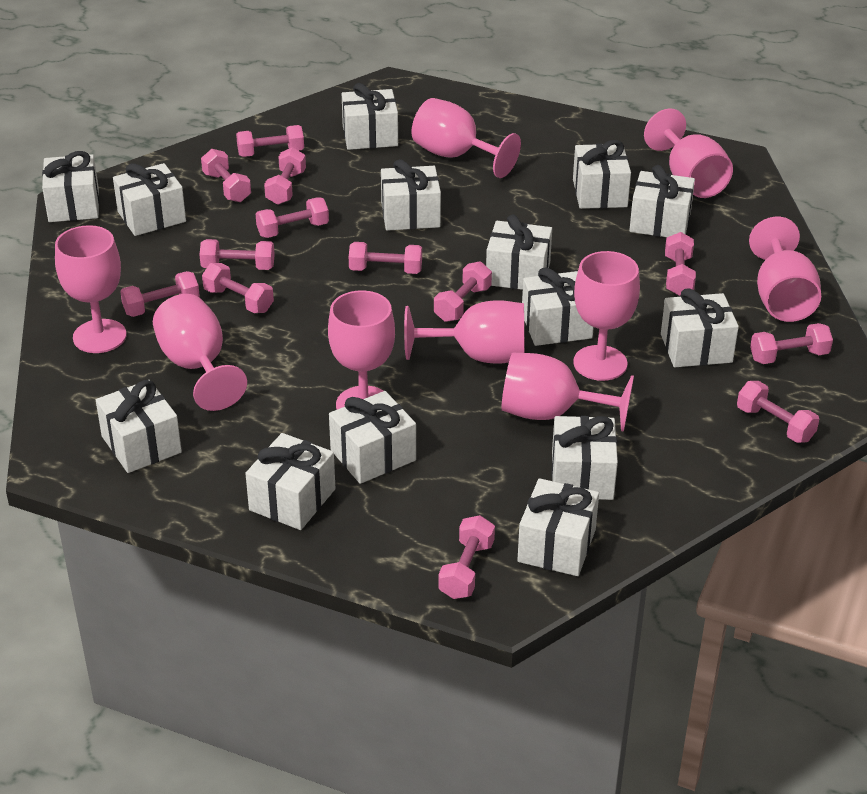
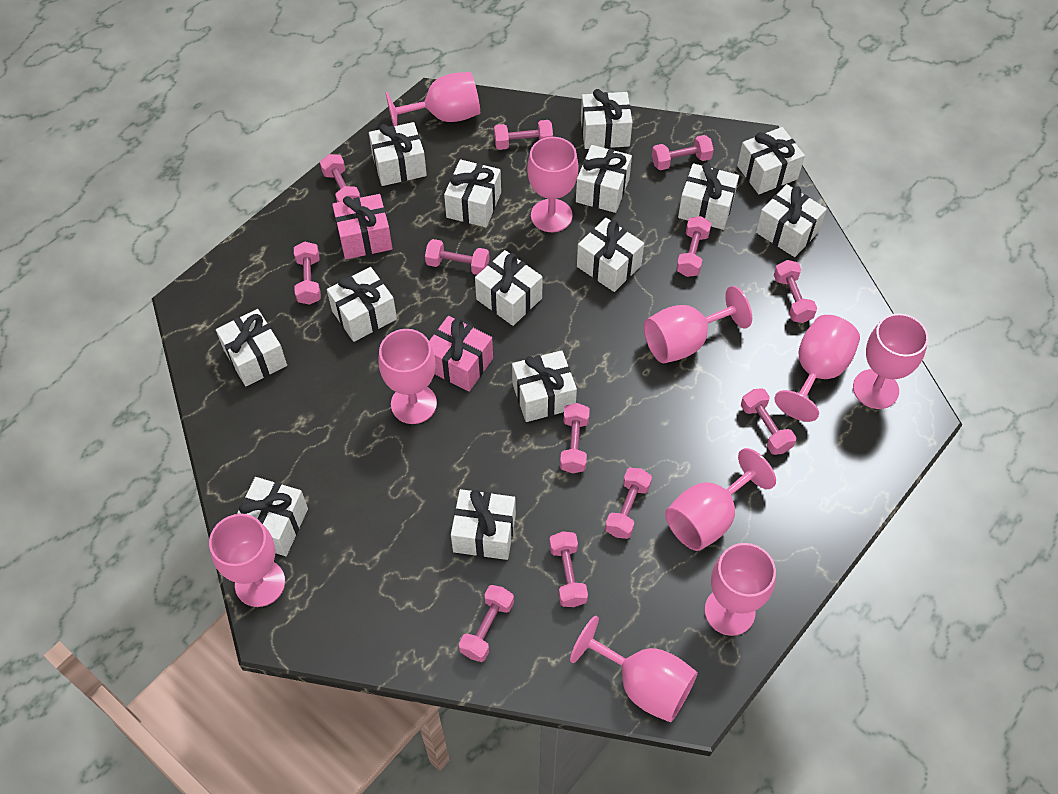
pink dumbbell: [120,271,200,317] [199,239,275,270] [201,149,251,202] [202,263,274,313] [236,125,304,157] [256,197,329,238] [264,147,306,205] [349,242,422,274] [434,262,492,322] [438,515,495,599] [665,232,696,296] [737,381,819,443] [750,323,833,364] = 13 -> [294,242,321,305] [320,154,360,202] [425,239,490,275] [459,585,514,662] [494,120,553,150] [549,531,588,607] [560,403,590,473] [605,468,652,539] [652,135,714,170] [676,216,711,277] [741,388,796,455] [774,260,817,323] = 12
pink gift: none = 0 -> [332,194,392,259] [429,316,493,392] = 2
pink goblet: [55,225,127,353] [153,294,247,411] [328,290,395,409] [404,300,524,364] [411,98,521,178] [501,353,634,432] [573,251,640,381] [644,109,733,198] [749,217,821,322] = 9 -> [209,514,285,607] [379,329,437,424] [385,72,480,126] [527,137,578,232] [570,616,698,723] [644,286,752,363] [665,448,776,551] [705,543,776,636] [774,315,860,422] [853,313,928,409] = 10

